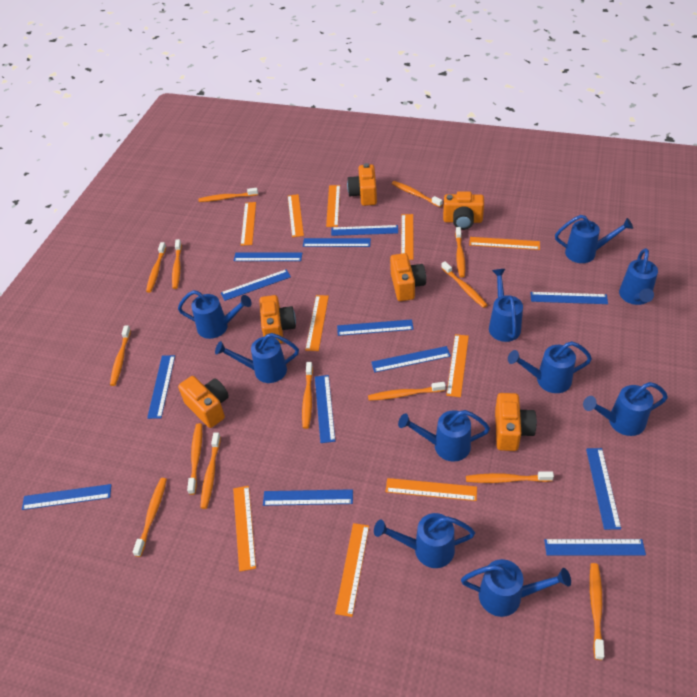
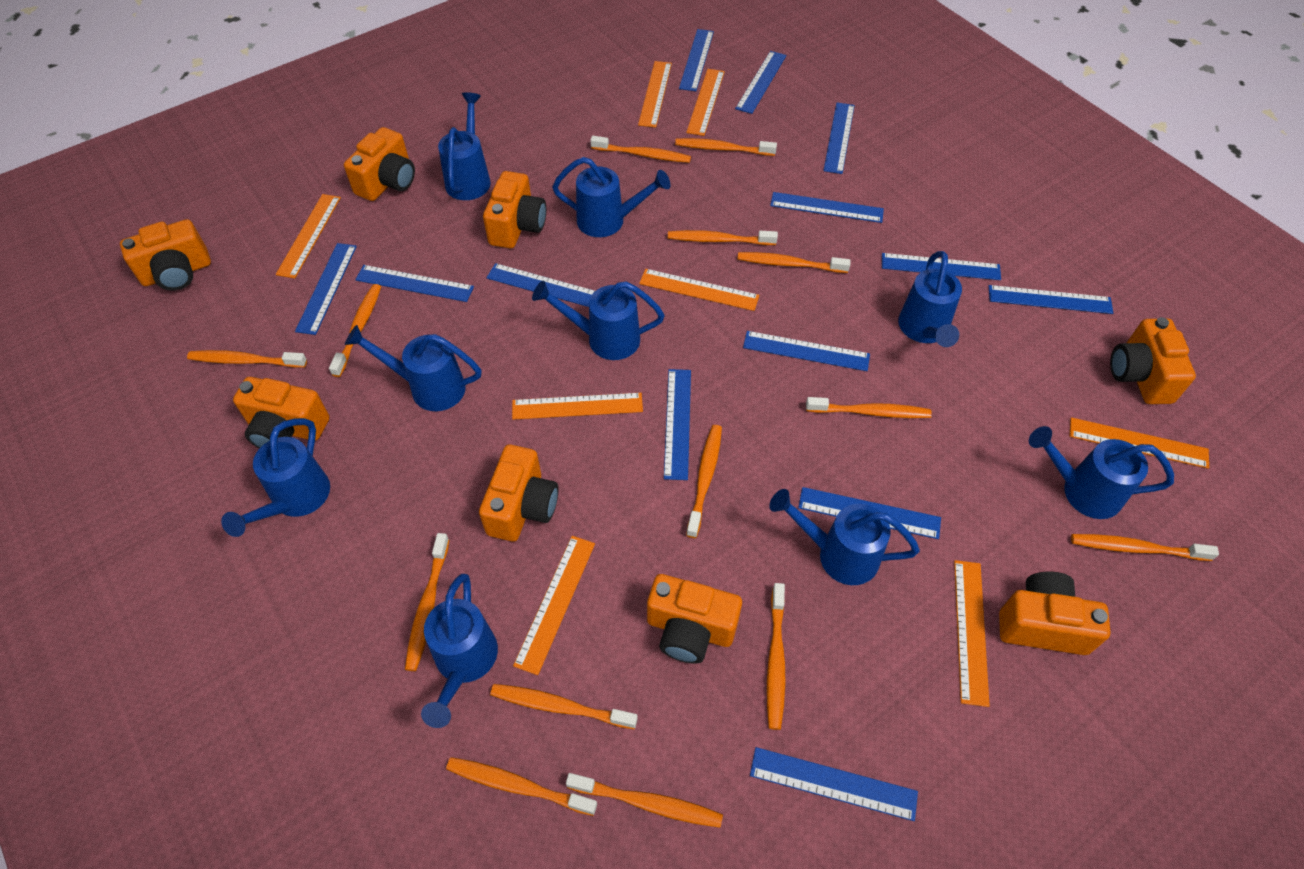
blue watering can: [178,290,252,339] [215,333,299,383] [374,513,475,568] [398,410,490,462] [461,559,571,617] [489,269,523,342] [508,341,592,393] [555,215,633,263] [583,382,668,436] [619,248,658,305] = 10 -> [221,418,330,537] [345,325,482,411] [421,574,498,728] [438,92,491,200] [532,281,664,360] [552,157,670,237] [769,489,920,585] [898,251,962,347] [1029,426,1174,519] = 9
orange camera: [178,376,229,428] [259,295,296,344] [347,163,377,206] [390,253,426,301] [443,191,484,230] [495,393,537,451] = 6 -> [120,219,211,291] [233,377,329,448] [344,127,415,201] [479,444,558,541] [483,171,546,248] [647,574,742,663] [999,572,1111,655] [1110,317,1196,404] = 8
orange ruler: [233,486,256,572] [241,202,256,246] [288,194,304,237] [305,295,329,351] [326,185,340,227] [335,523,369,617] [386,478,477,501] [401,214,413,260] [446,334,469,397] [469,237,540,250] = 10 -> [276,194,341,278] [512,393,643,420] [513,536,595,675] [638,61,672,128] [639,269,759,311] [686,69,725,136] [954,560,990,707] [1070,417,1209,469] = 8

